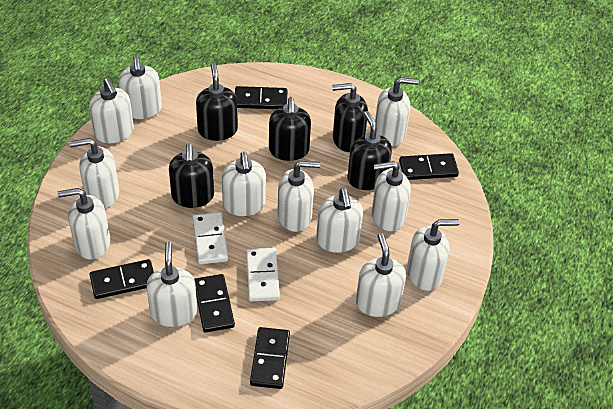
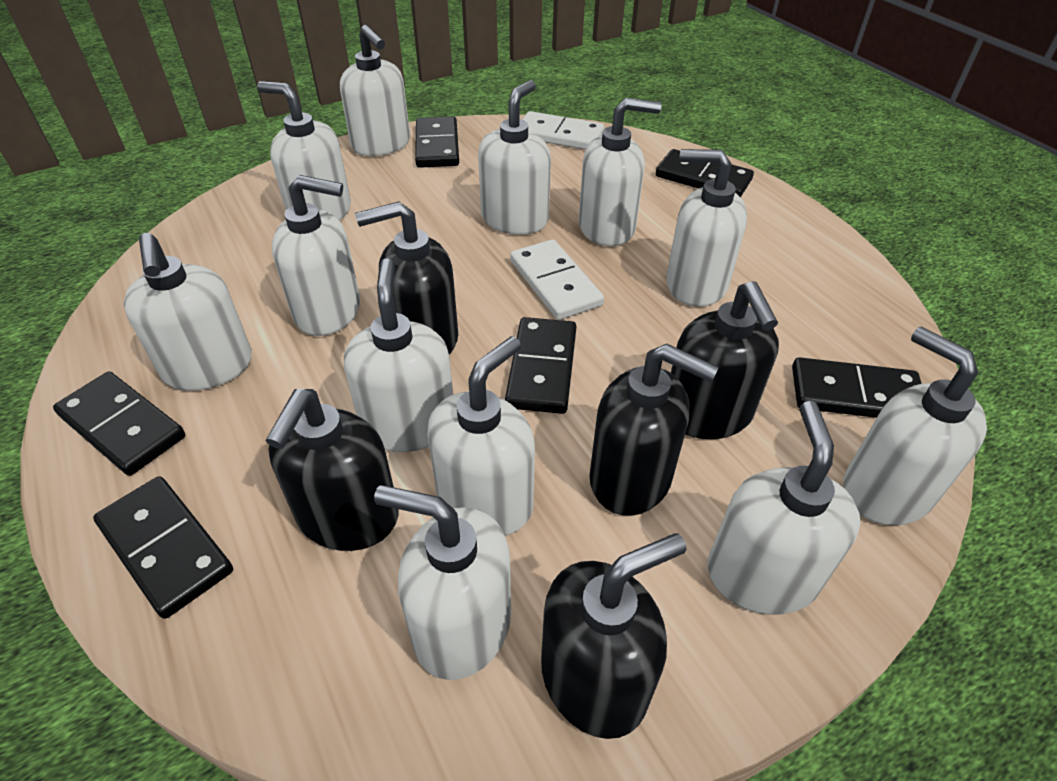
black domino: [89,259,154,299] [194,274,235,333] [235,86,288,109] [250,327,290,389] [399,153,459,180] = 5 -> [53,372,185,476] [93,476,233,619] [415,116,459,168] [505,317,576,414] [656,149,754,197] [792,357,922,418] = 6

